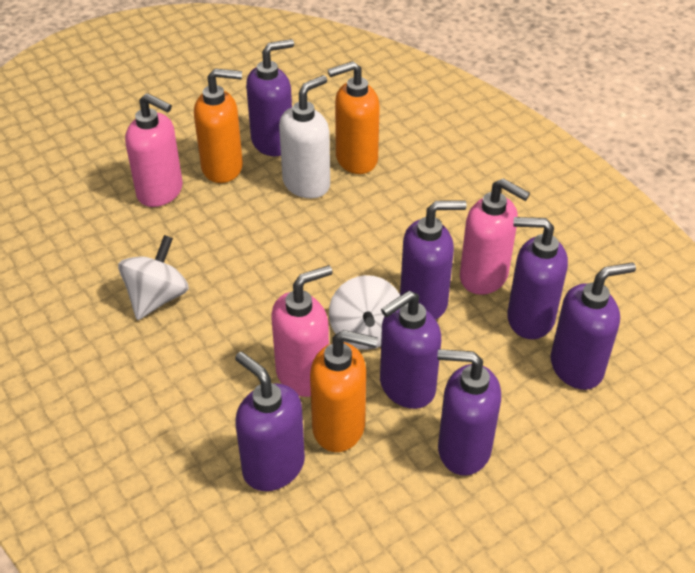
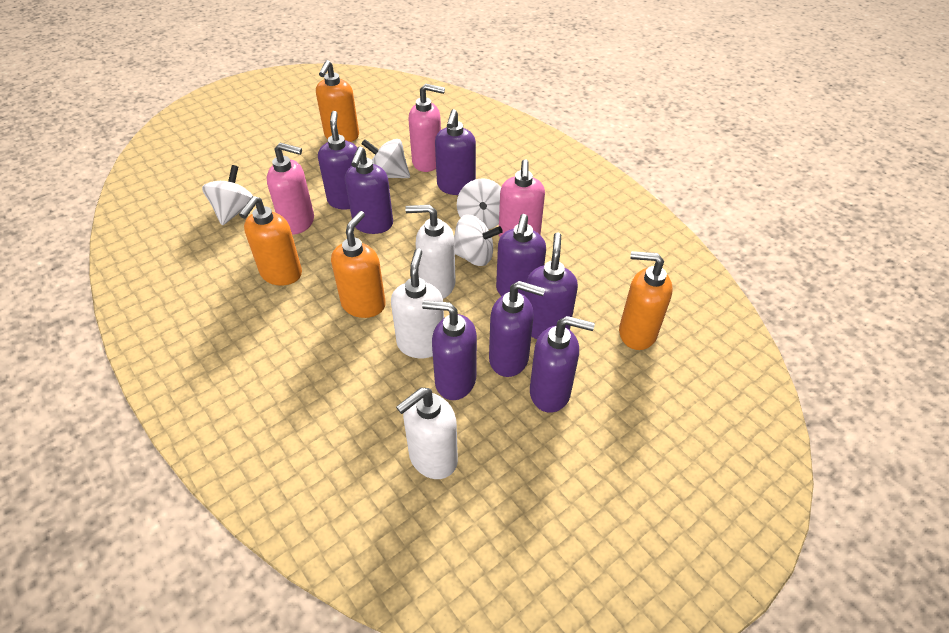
orange soap dispenser: [194,68,243,183] [310,330,378,452] [328,61,380,174] = 3 -> [239,196,302,286] [316,60,359,142] [331,211,386,318] [619,251,673,350] = 4
purple soap dispenser: [235,352,305,491] [246,39,294,156] [380,290,441,409] [400,200,467,320] [437,349,501,476] [507,217,568,339] [551,262,636,390] = 7 -> [318,111,358,209] [345,147,393,234] [422,300,477,400] [435,109,476,195] [489,281,545,377] [496,214,546,296] [525,233,578,339] [530,316,595,413] = 8
white soap dispenser: [279,75,330,199] = 1 -> [391,248,444,358] [396,387,458,479] [405,205,456,299] = 3
white spinning top: [118,235,189,320] [329,275,400,350] = 2 -> [202,165,253,225] [361,139,410,178] [454,214,503,266] [457,178,501,230] = 4

